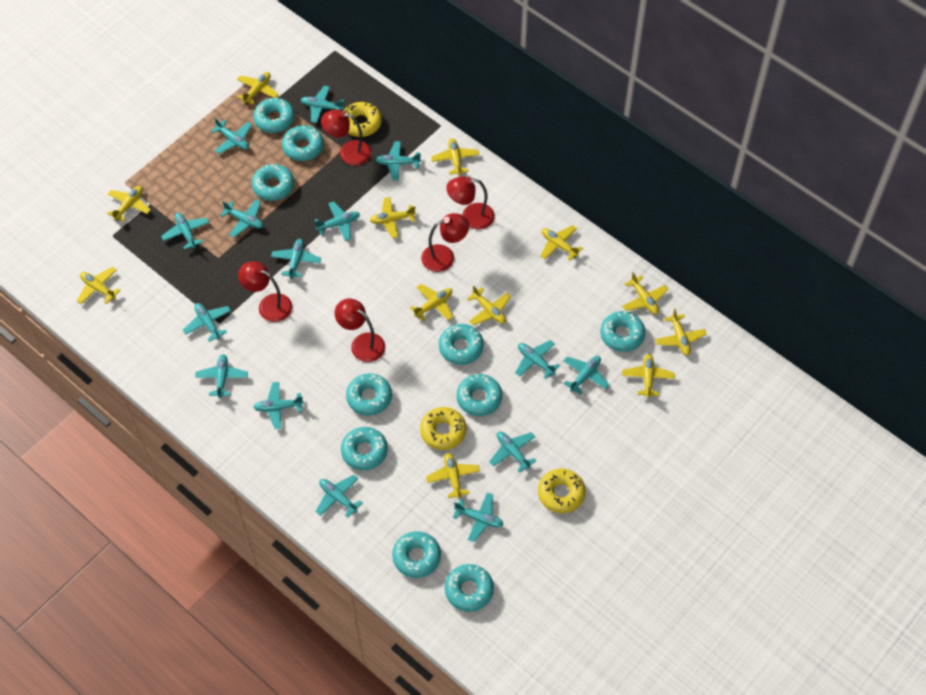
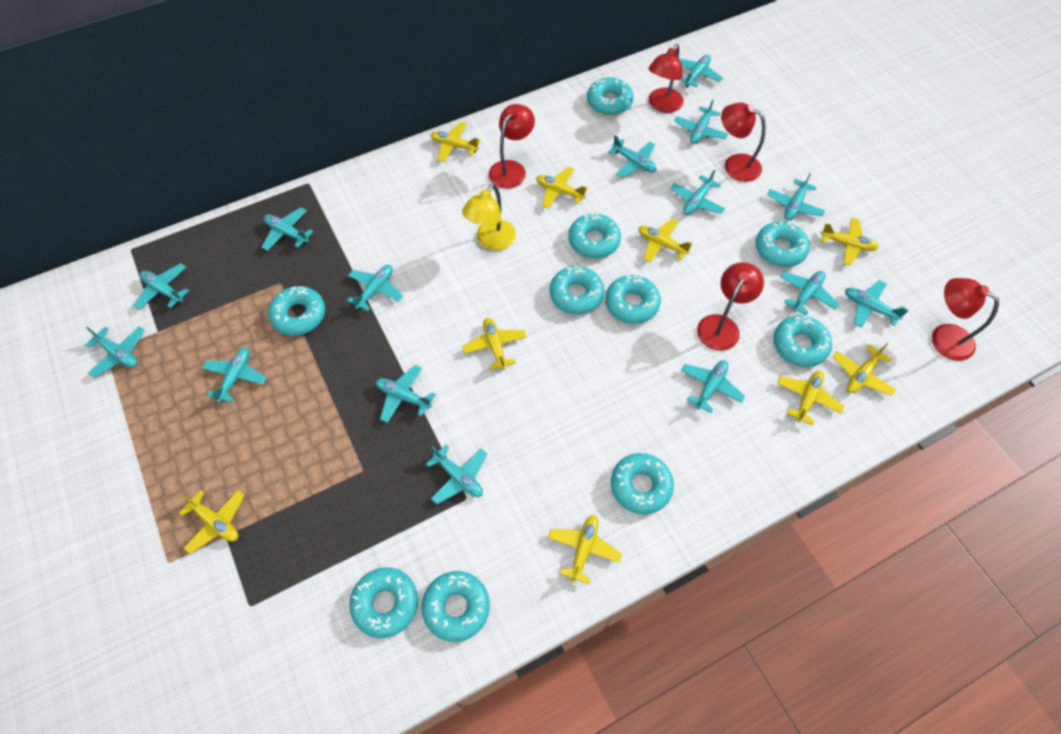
yellow donut: [344,102,382,137] [420,407,466,450] [538,468,585,513] = 3 -> none = 0
yellow lamp: none = 0 -> [462,184,516,251] = 1
yellow plane: [77,267,121,304] [107,186,151,222] [237,72,279,105] [370,197,416,238] [410,284,453,321] [426,453,480,499] [431,138,479,175] [467,286,511,325] [540,225,583,261] [622,272,669,314] [622,354,675,398] [655,309,707,356] = 12 -> [179,490,245,554] [430,122,481,162] [462,318,527,370] [536,167,588,209] [548,515,622,584] [638,218,692,263] [777,371,844,425] [820,218,879,266] [833,343,896,396] = 9

